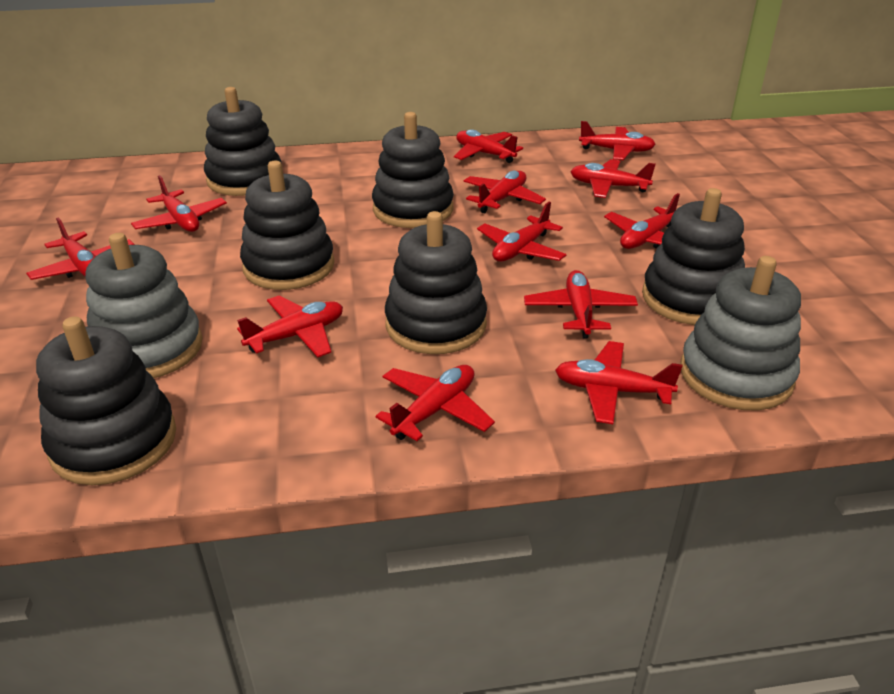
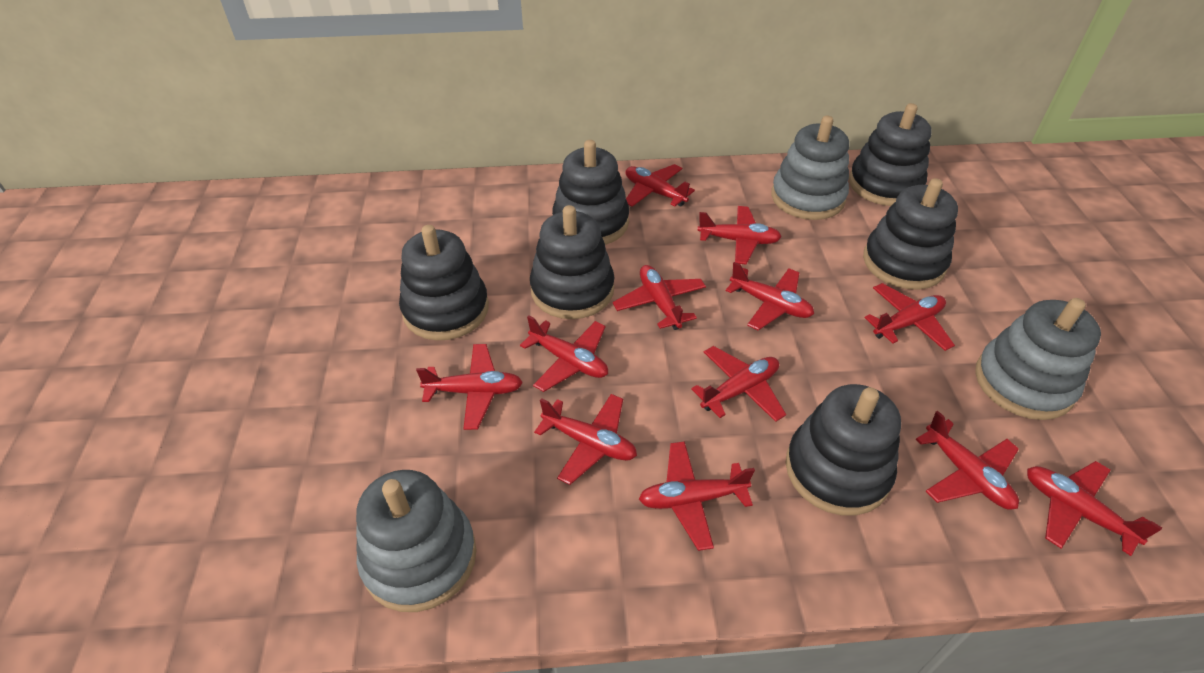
grey stacking toy: [86,233,203,378] [680,256,801,410] = 2 -> [356,470,476,612] [771,116,849,220] [975,298,1101,420] = 3

